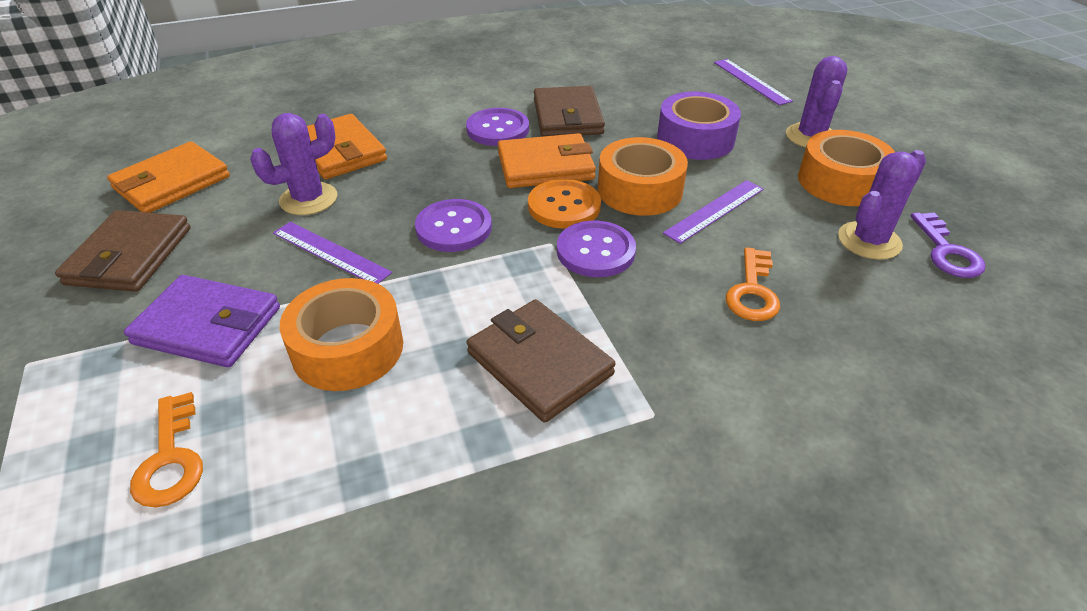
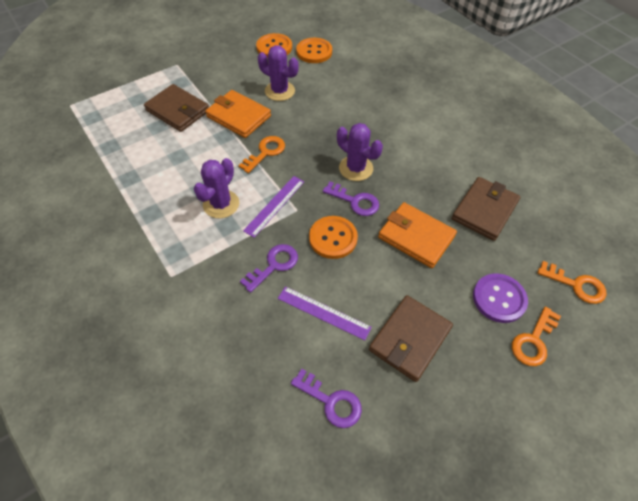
orange button: [528,179,601,229] = 1 -> [256,33,292,58] [296,38,332,63] [309,216,358,259] = 3
orange key: [130,392,203,508] [726,247,780,321] = 2 -> [238,136,285,173] [512,307,561,366] [538,261,606,304] = 3
orange tape: [280,278,403,391] [598,137,688,216] [798,130,895,206] = 3 -> none = 0
orange wallet: [107,141,230,213] [307,114,387,179] [498,133,596,188] = 3 -> [205,90,271,138] [378,202,457,268] = 2
purple button: [415,199,492,252] [466,108,529,146] [557,220,636,277] = 3 -> [473,273,528,323] = 1
purple key: [911,212,986,278] = 1 -> [240,244,298,293] [291,368,362,428] [323,182,379,216] = 3
purple ruler: [273,222,392,284] [663,180,764,244] [714,59,793,105] = 3 -> [243,176,304,238] [278,286,372,340] = 2
purple tape: [657,92,741,160] = 1 -> none = 0
purple wallet: [124,275,280,368] = 1 -> none = 0

